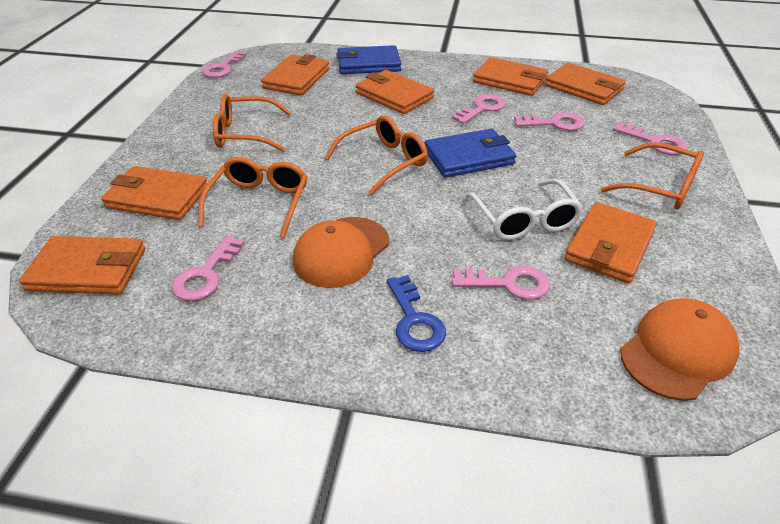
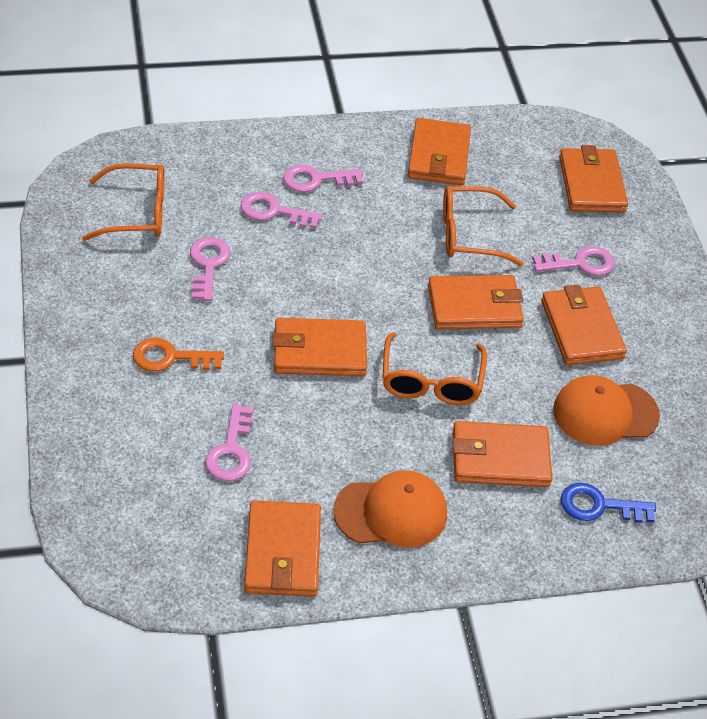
blue wallet: [336,45,401,74] [425,128,516,178] = 2 -> none = 0
orange glasses: [198,157,307,238] [213,94,291,152] [325,115,428,195] [601,142,704,210] = 4 -> [82,163,164,241] [382,332,487,405] [443,186,524,266] = 3
orange key: none = 0 -> [133,338,224,372] = 1
pink key: [171,236,245,301] [202,51,247,78] [452,94,506,124] [452,266,550,300] [514,112,585,131] [613,122,687,155] = 6 -> [190,237,230,301] [205,404,253,481] [241,192,322,229] [283,165,363,192] [532,246,615,276] = 5
white glasses: [465,179,583,240] = 1 -> none = 0

